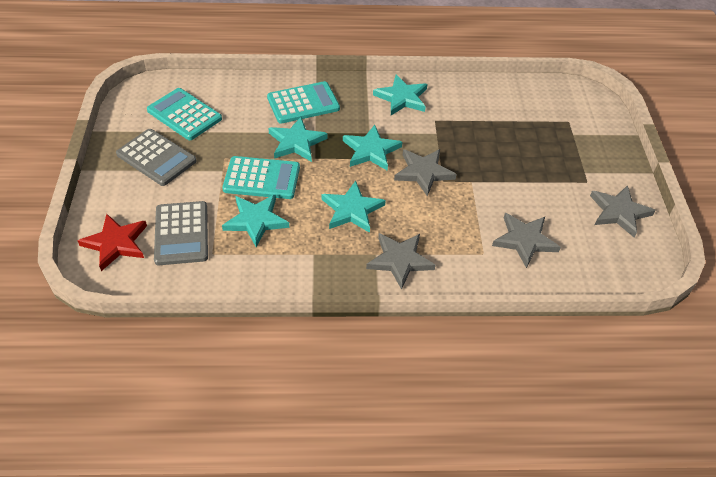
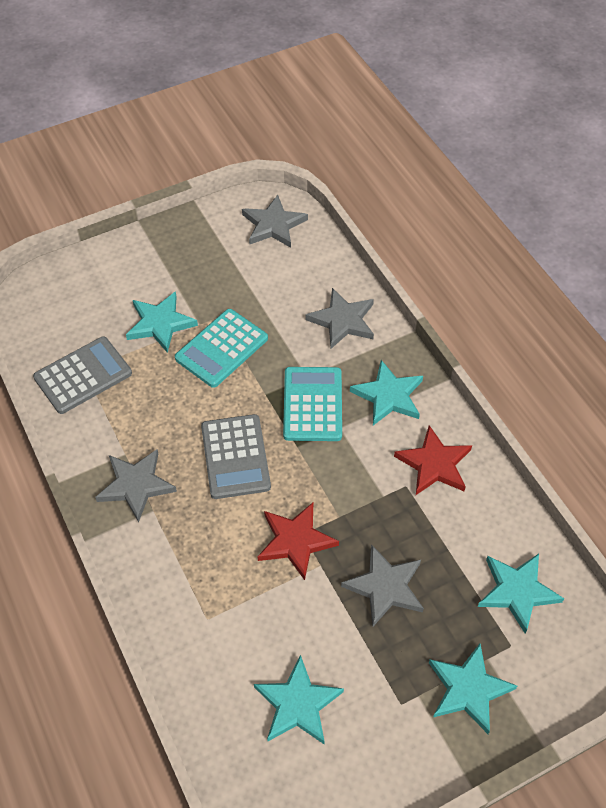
red star: [78,214,147,271] = 1 -> [258,503,339,580] [394,425,472,495] = 2
turquoise calculator: [147,88,222,140] [222,156,300,199] [267,81,340,124] = 3 -> [175,309,268,388] [283,367,342,441] = 2

